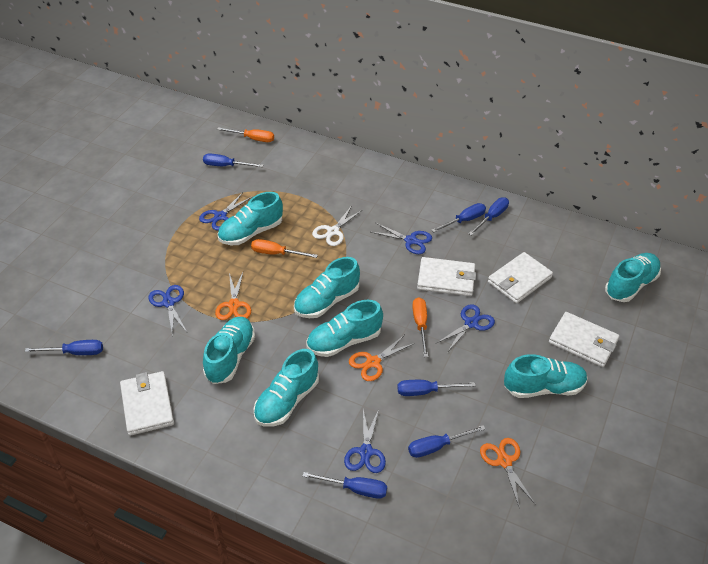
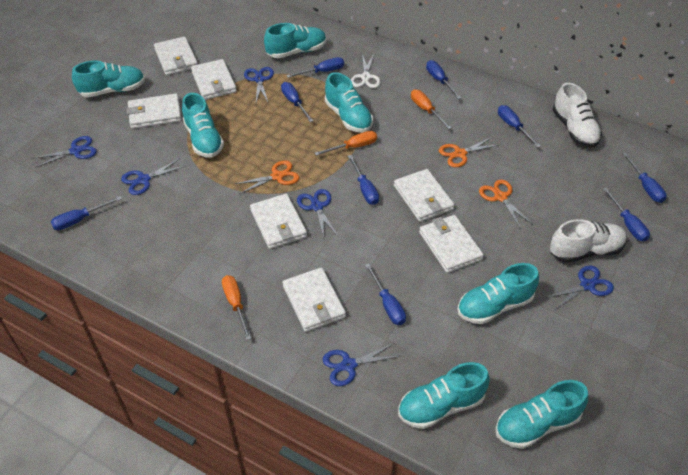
blue scissors: [148,285,187,336] [199,192,253,231] [344,409,386,473] [371,223,432,254] [437,304,495,351] = 5 -> [32,136,97,168] [121,158,185,195] [244,67,274,104] [297,189,338,237] [323,343,401,386] [545,265,614,310] = 6
blue screwdriver: [25,340,103,355] [203,153,263,167] [302,472,387,499] [397,380,476,396] [408,425,485,458] [432,203,486,232] [469,197,509,235] = 7 -> [51,196,122,230] [281,82,313,122] [287,57,344,78] [348,155,379,205] [365,264,406,325] [426,60,461,99] [498,105,541,148] [603,188,650,242] [622,153,667,203] = 9
white shoe: none = 0 -> [550,219,627,263] [552,83,602,148] = 2
white wallet: [120,371,174,436] [417,257,476,296] [488,252,553,303] [549,312,619,367] = 4 -> [127,94,182,129] [154,37,198,75] [191,59,237,100] [250,194,307,249] [283,267,346,332] [394,169,455,222] [419,215,484,273] = 7

